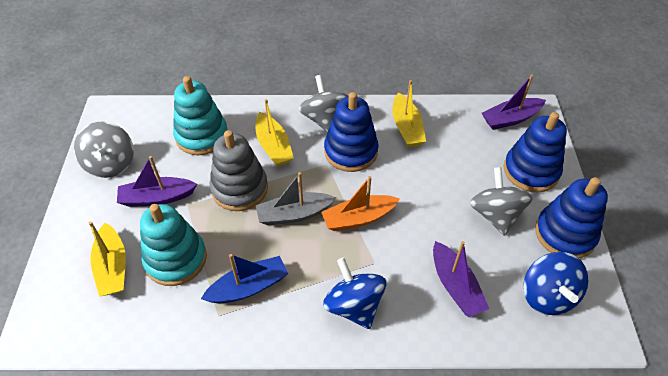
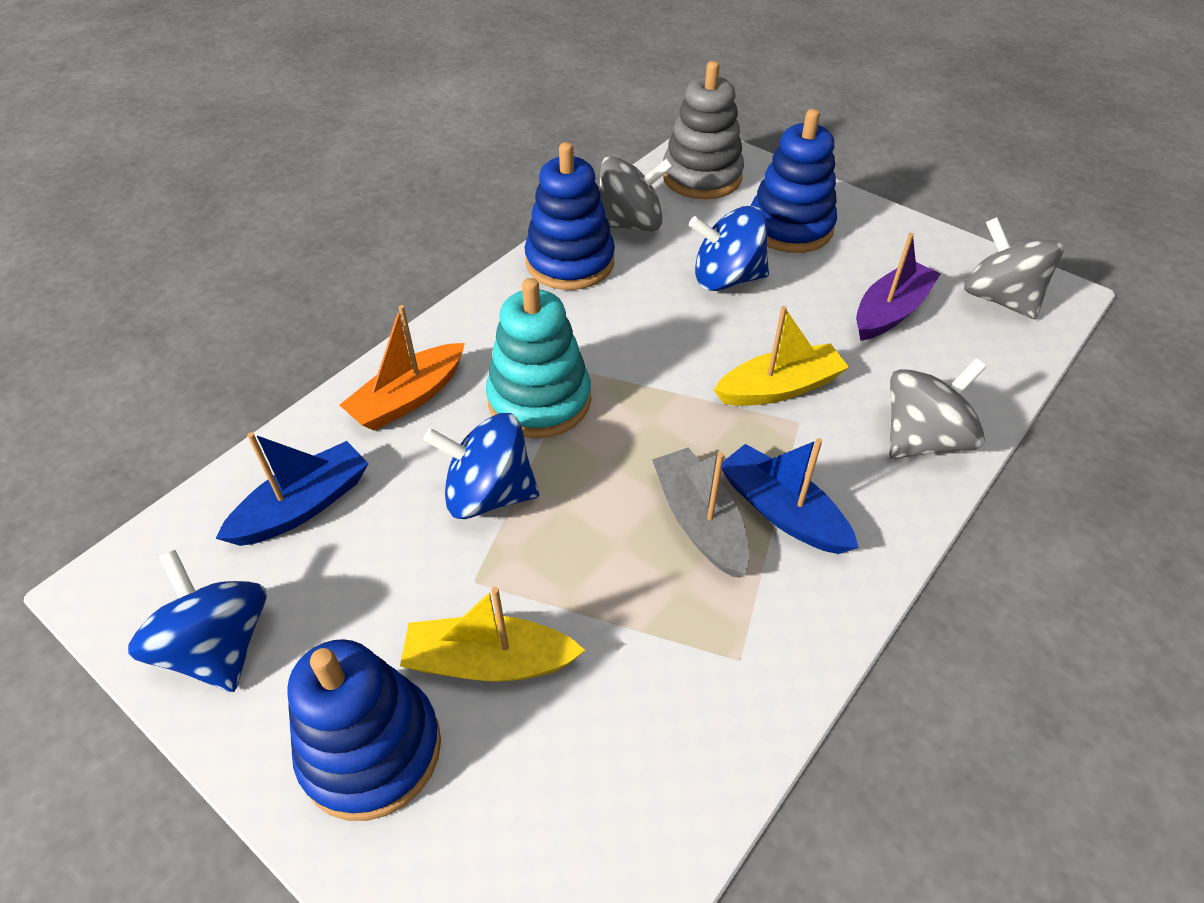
blue boat: [201,254,288,303] = 1 -> [216,432,369,546] [721,438,859,554] = 2
blue spinning top: [323,258,387,329] [523,252,588,315] = 2 -> [128,550,267,692] [423,413,539,519] [689,206,769,291] = 3
purple boat: [117,156,197,207] [433,241,489,317] [482,74,546,130] = 3 -> [856,233,940,341] = 1
turquoise stacking toy: [140,204,207,286] [173,76,228,155] = 2 -> [486,278,591,438] = 1
yellow boat: [89,221,126,297] [256,99,294,166] [393,80,426,147] = 3 -> [400,587,585,682] [714,306,849,406] = 2

